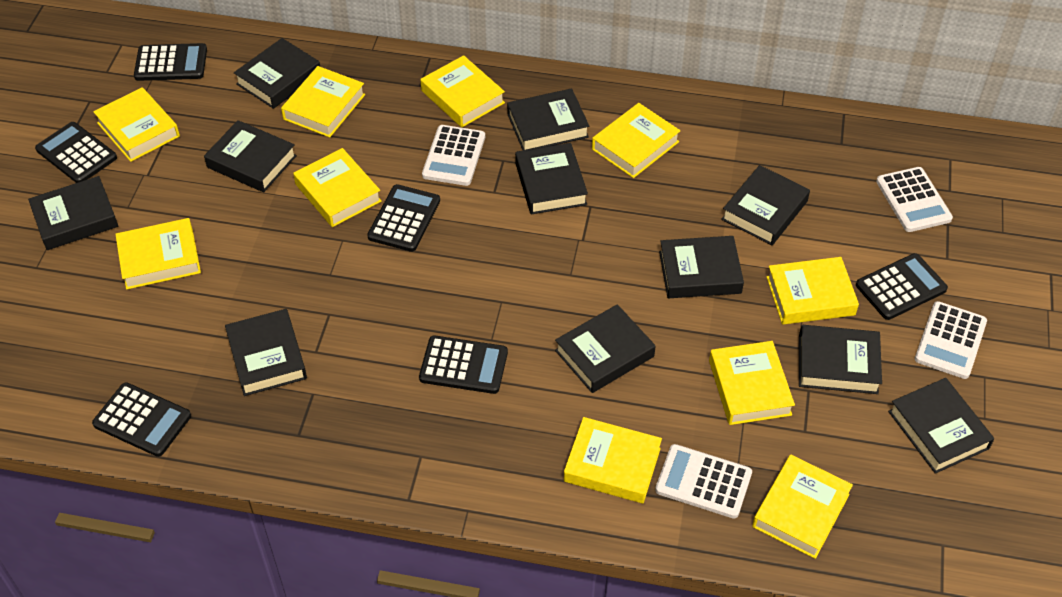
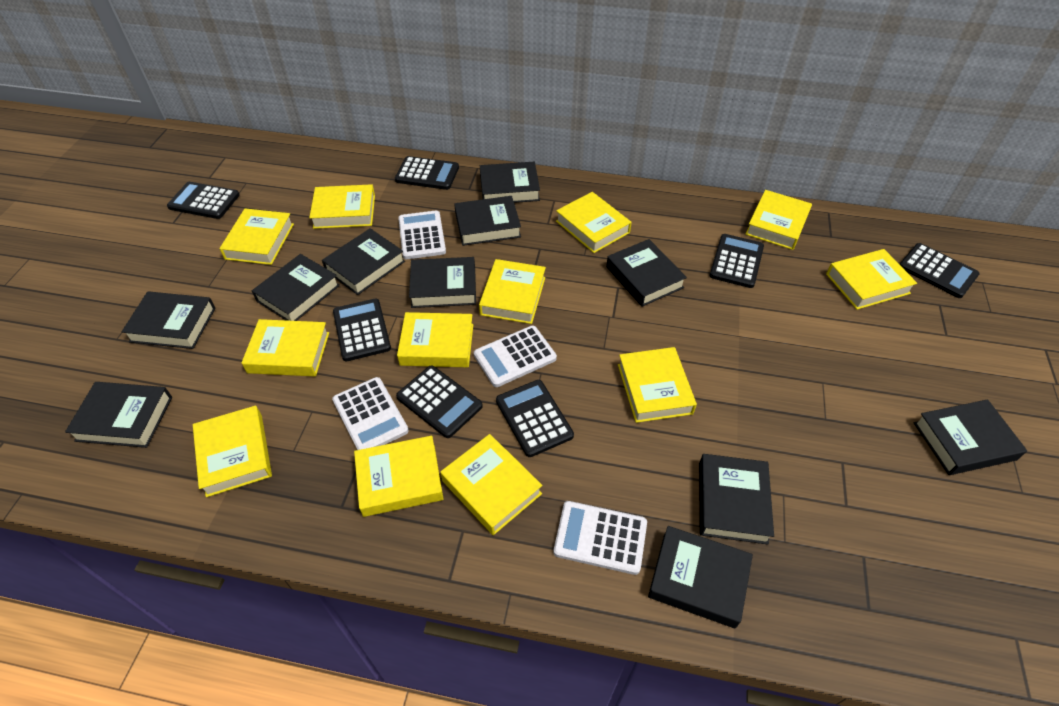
black calculator: [35,122,117,183] [92,382,191,457] [134,43,207,81] [367,184,440,252] [419,335,508,394] [856,253,948,320] = 6 -> [167,182,240,219] [333,299,391,361] [395,156,459,190] [396,365,483,438] [496,380,574,457] [710,234,764,288] [899,243,980,298] = 7
yellow book: [93,87,180,162] [115,218,201,290] [281,66,365,137] [293,148,382,227] [421,55,505,127] [564,417,662,503] [592,103,681,178] [709,341,795,425] [752,455,853,559] [767,257,859,325] = 10 -> [193,406,272,497] [219,208,294,265] [241,319,329,376] [309,184,375,229] [354,436,443,517] [397,312,473,367] [440,434,542,535] [479,259,546,324] [556,192,632,253] [618,347,697,423] [745,190,812,250] [826,249,917,310] = 12

